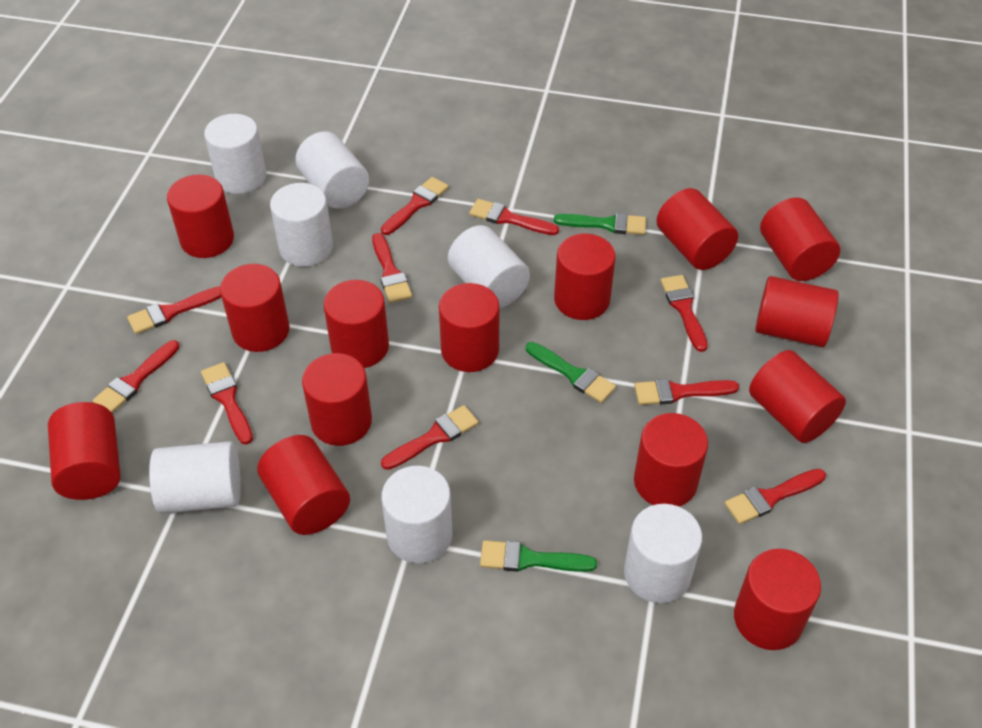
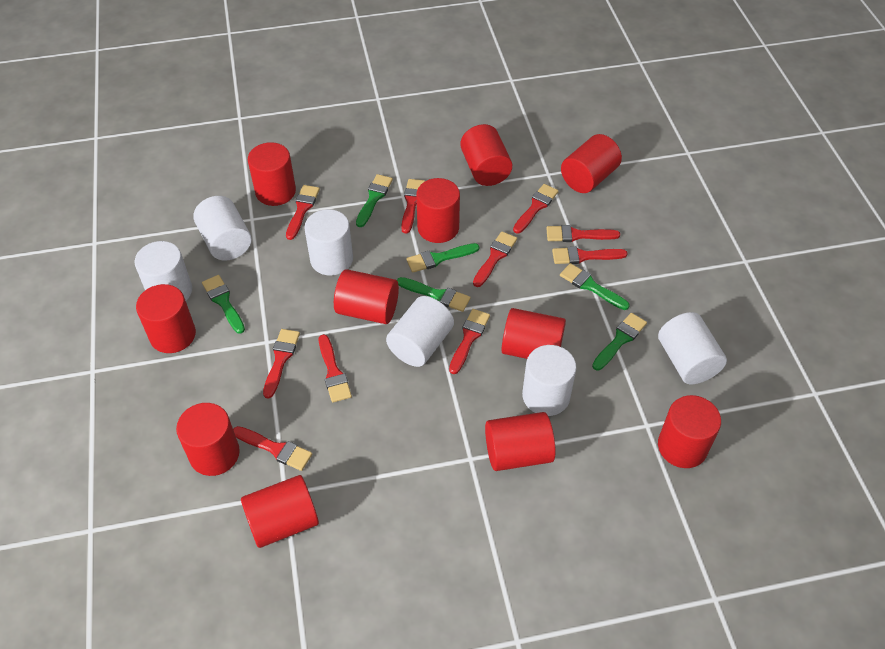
green brush: [480,540,597,572] [526,342,616,403] [554,213,646,235] = 3 -> [202,275,245,334] [356,174,393,227] [397,277,471,312] [406,243,479,273] [560,263,630,310] [592,313,647,370] = 6
red cylinder: [48,402,121,500] [167,175,234,258] [220,264,290,352] [257,435,350,535] [302,353,372,446] [324,280,389,368] [439,283,500,372] [554,234,616,320] [634,413,708,507] [657,188,738,270] [734,549,821,650] [749,350,846,443] [755,276,839,347] [760,197,840,281] = 14 -> [136,284,196,353] [176,403,240,476] [241,475,319,548] [248,142,296,206] [334,269,399,324] [416,178,460,243] [460,124,512,186] [485,412,556,471] [501,308,566,359] [561,134,622,193] [658,395,721,468] = 11
white cylinder: [149,441,241,514] [204,114,267,194] [270,183,333,267] [295,131,369,209] [381,466,453,563] [448,225,530,308] [624,504,702,603] = 7 -> [135,241,192,301] [193,196,252,261] [304,209,353,275] [386,296,454,367] [522,345,576,416] [658,312,727,384] = 6

